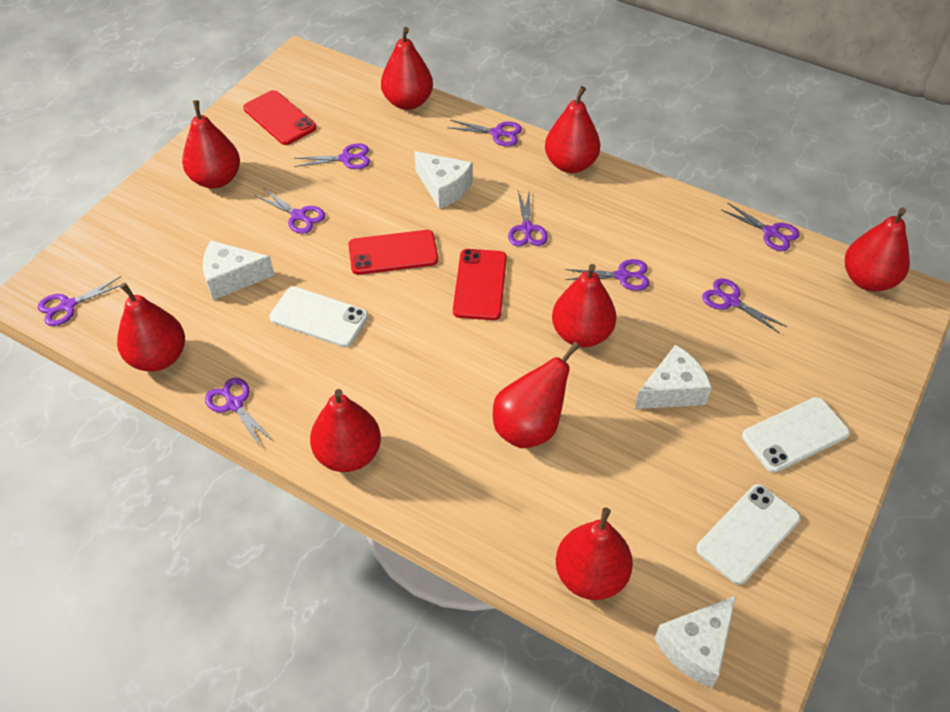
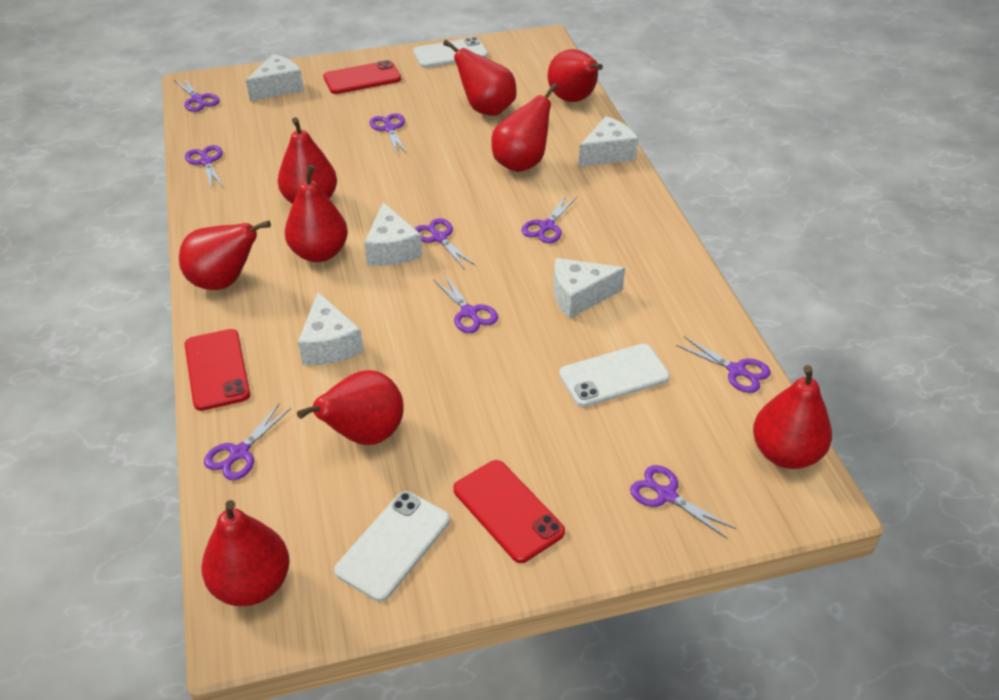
white cheese: [203,240,275,300] [414,151,473,209] [635,345,712,409] [654,596,736,688] = 4 -> [246,54,304,101] [298,292,364,365] [364,202,422,266] [554,258,625,319] [578,116,638,167] = 5

